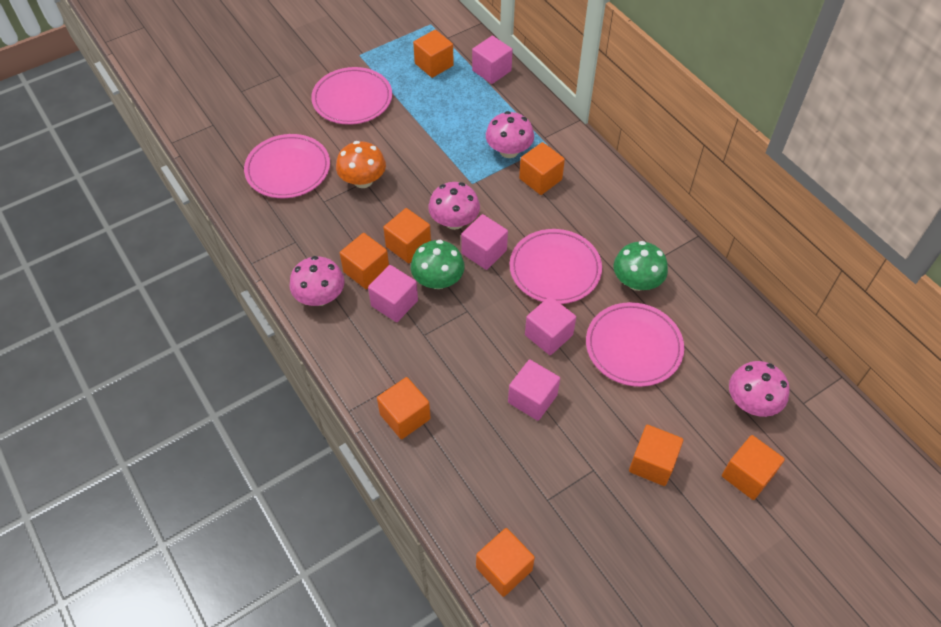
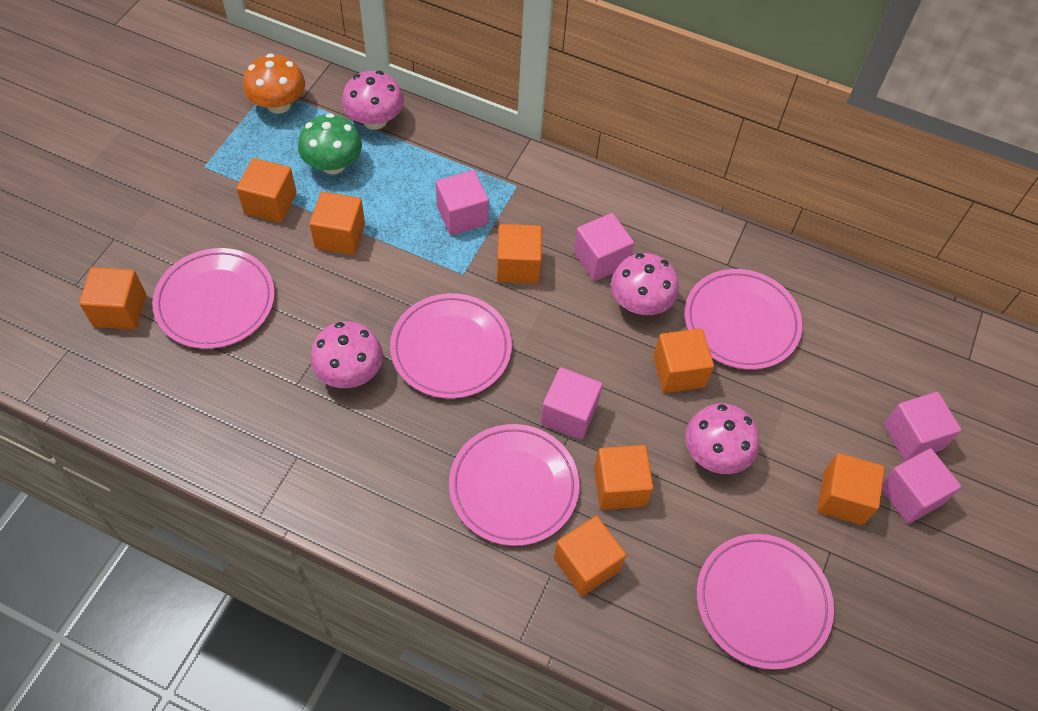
green mushroom: [411,240,465,289] [614,241,668,291] = 2 -> [298,113,362,174] = 1
pink plate: [244,134,330,198] [311,67,392,125] [510,229,602,304] [586,302,684,387] = 4 -> [152,248,275,349] [390,293,512,399] [449,424,580,546] [684,269,803,370] [697,534,834,670] = 5

